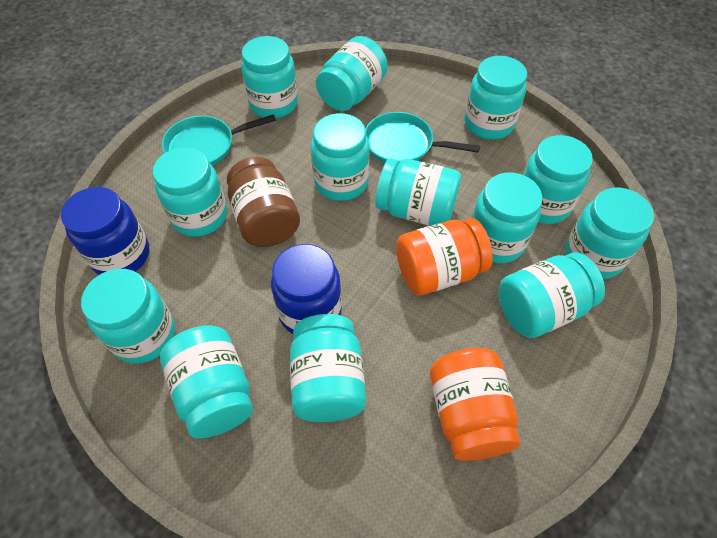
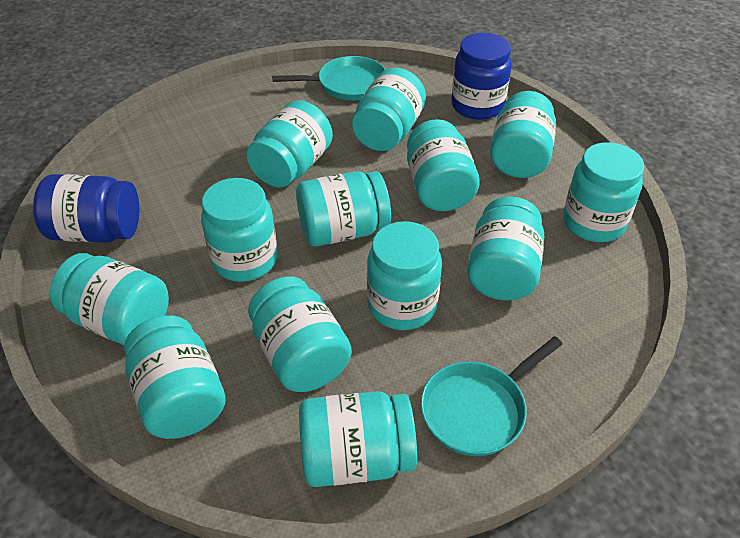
brown jar: [227,157,300,247] = 1 -> none = 0
orange jar: [396,218,493,295] [430,348,520,461] = 2 -> none = 0

